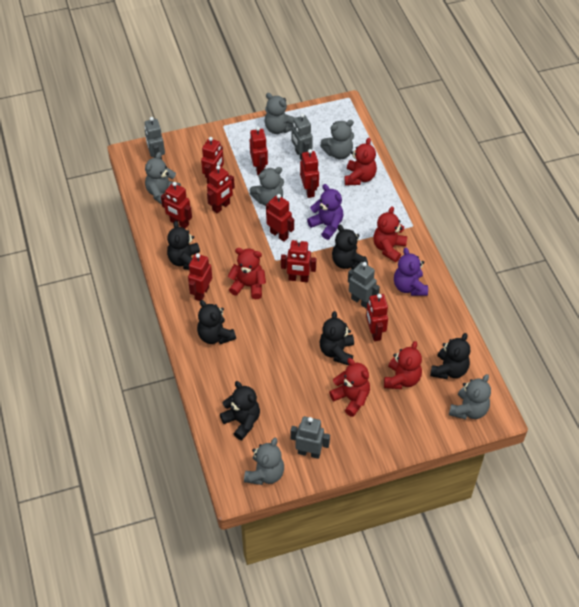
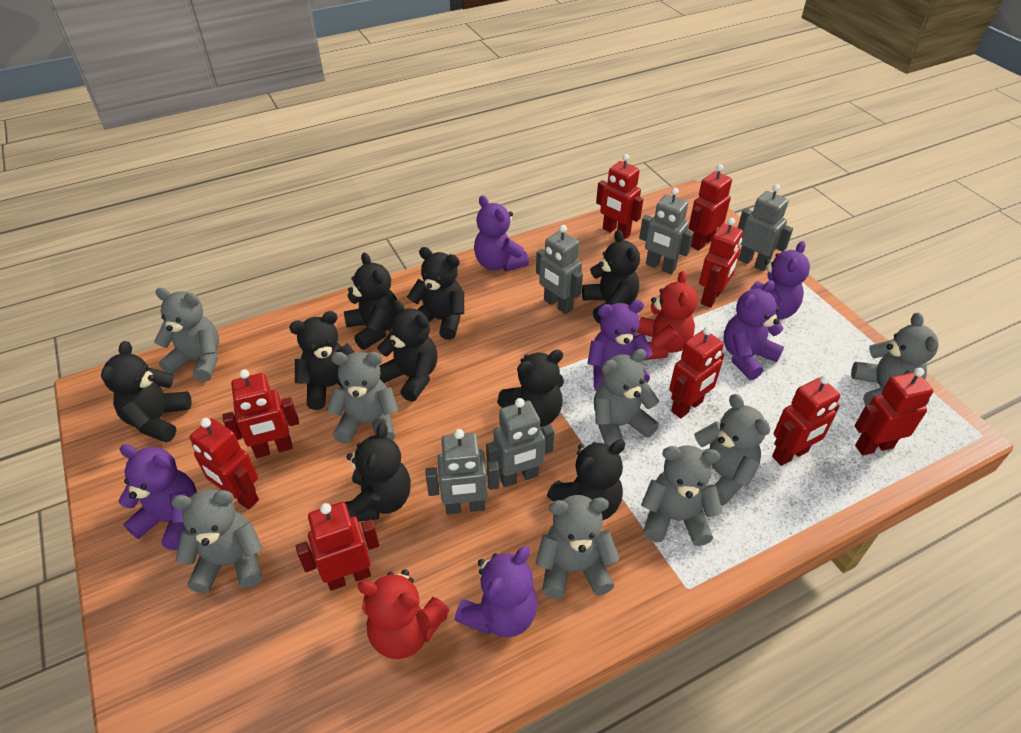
black teddy bear: [167,221,200,270] [197,300,236,344] [220,381,260,440] [319,311,354,365] [332,225,368,270] [430,333,470,379] = 6 -> [101,341,192,443] [289,311,354,410] [344,252,397,350] [344,423,411,522] [377,300,438,402] [407,247,464,340] [497,350,564,427] [547,440,625,520] [582,230,640,324] = 9
grey robot: [144,117,165,159] [291,416,330,459] [292,113,313,161] [348,262,380,309] = 4 -> [425,429,499,514] [486,398,554,487] [536,225,583,314] [639,188,694,274] [738,184,793,271] = 5
grey teddy bear: [145,152,181,205] [244,438,284,485] [250,167,284,206] [264,93,295,134] [320,120,354,159] [449,374,491,420] = 6 -> [154,288,219,381] [171,489,263,593] [326,352,399,444] [536,495,620,599] [594,349,659,446] [641,445,722,546] [694,394,770,506] [851,312,939,406] = 8
purple teddy bear: [307,184,344,240] [394,248,428,296] = 2 -> [118,444,197,550] [455,546,538,637] [474,195,529,271] [587,300,653,391] [723,280,784,380] [750,241,810,320] = 6
red teddy bear: [228,248,266,299] [329,358,370,417] [345,138,377,186] [373,206,407,262] [384,341,422,389] = 5 -> [357,569,450,659] [637,271,698,360] = 2

